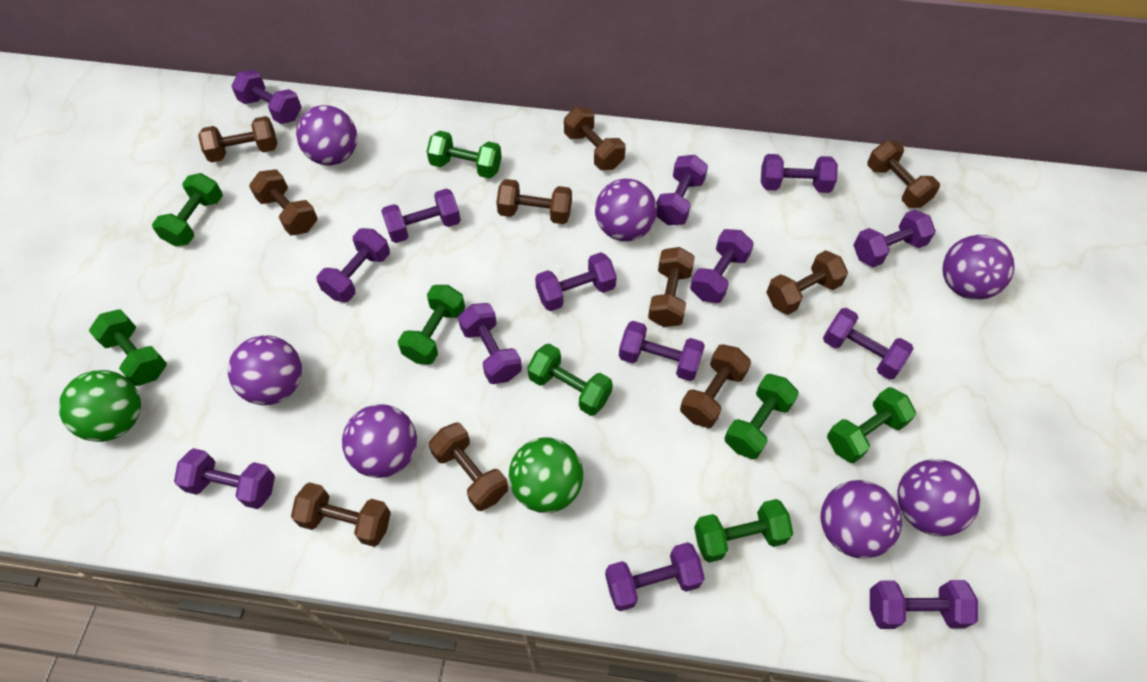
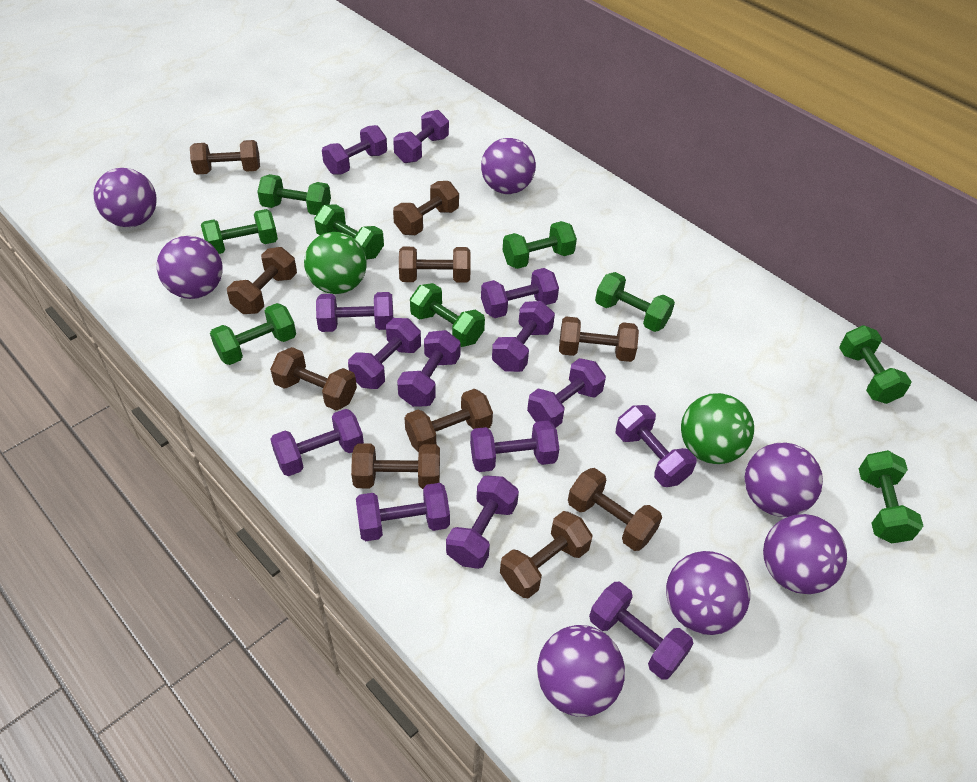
green dumbbell: [89,309,167,386] [152,173,223,246] [398,285,465,365] [427,131,502,179] [527,344,613,416] [694,499,793,563] [724,374,799,459] [827,387,916,463] = 8 -> [201,209,278,254] [210,303,296,365] [257,174,331,215] [314,204,384,260] [410,283,485,347] [503,221,577,269] [595,272,675,332] [839,325,912,404] [859,450,923,543] = 9

